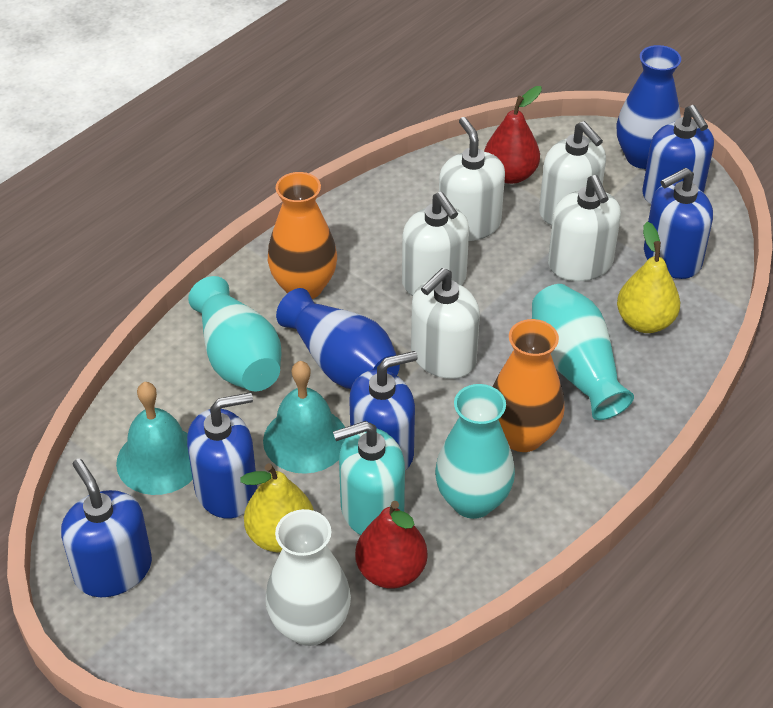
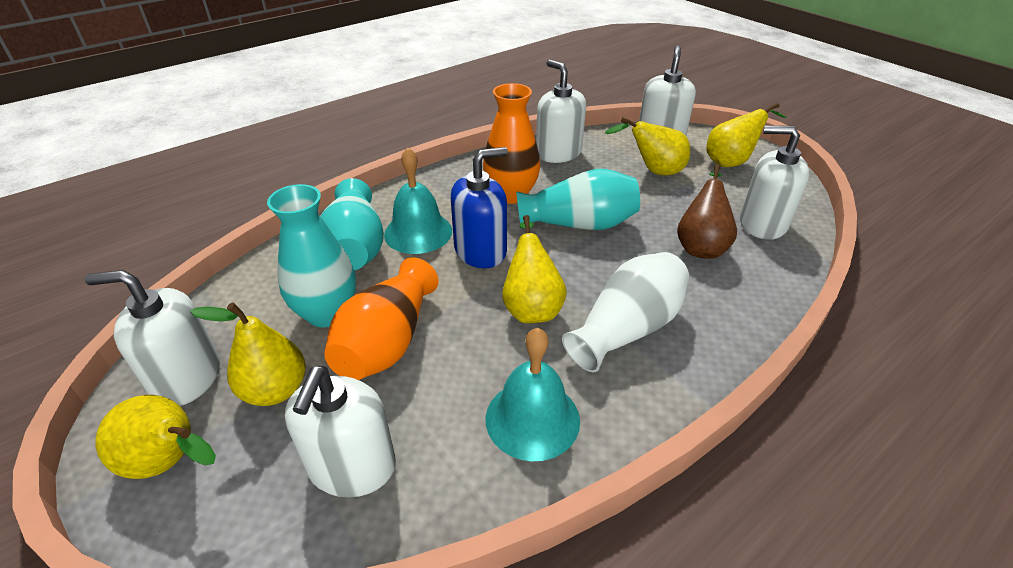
blue soap dispenser: [61,459,152,597] [187,392,257,519] [349,351,418,471] [642,105,714,204] [644,167,713,279] = 5 -> [451,147,508,268] = 1
blue vase: [276,288,400,389] [617,45,681,169] = 2 -> none = 0
brown pear: none = 0 -> [677,164,737,259] = 1
red pear: [355,501,427,589] [484,86,542,184] = 2 -> none = 0
turquoise soap dispenser: [333,421,405,535] = 1 -> none = 0
yellow pear: [240,463,314,552] [617,222,680,333] = 2 -> [96,395,216,479] [190,302,306,406] [502,215,567,323] [605,117,690,175] [706,102,786,167] = 5

